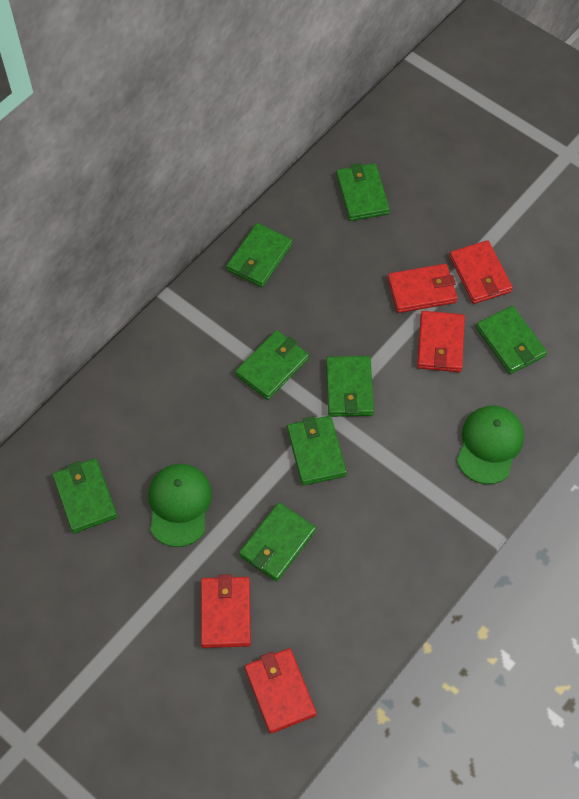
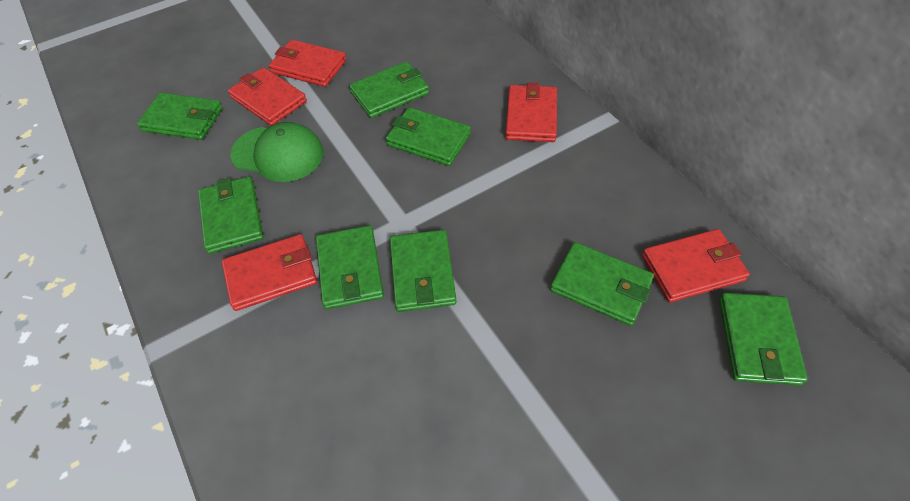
green cap: [148,464,212,547] [457,405,524,484] = 2 -> [230,122,323,182] = 1

